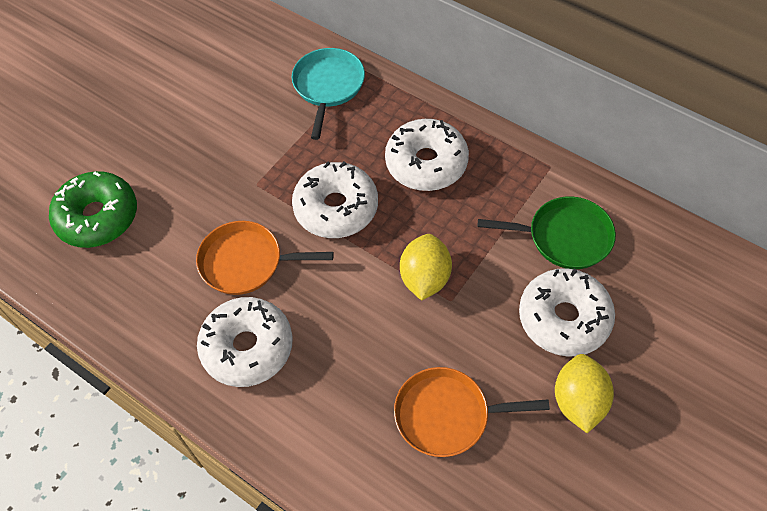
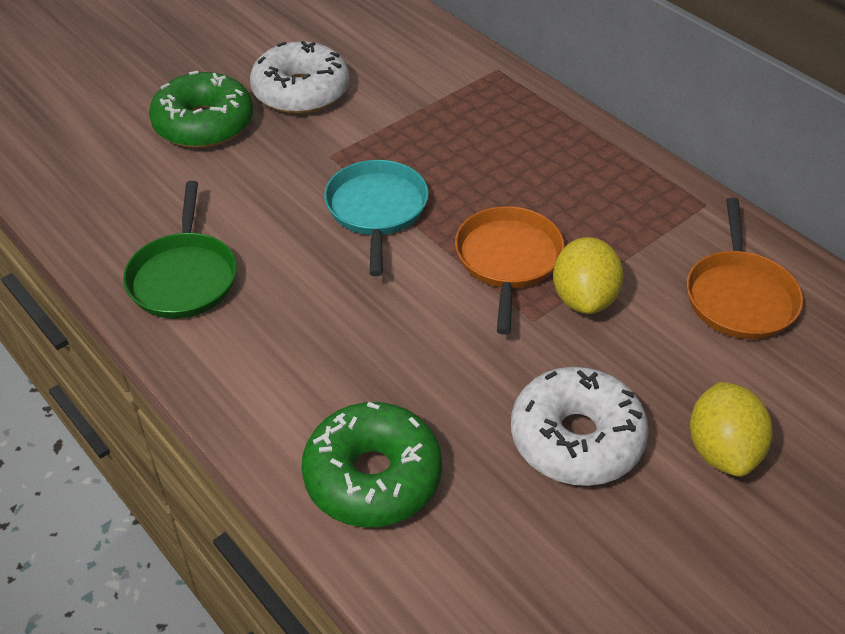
green donut: [49,171,137,248] = 1 -> [149,71,253,148] [301,402,442,527] = 2
white donut: [197,297,293,387] [292,161,378,238] [385,119,469,191] [519,268,615,356] = 4 -> [250,41,349,114] [511,367,649,486] = 2

